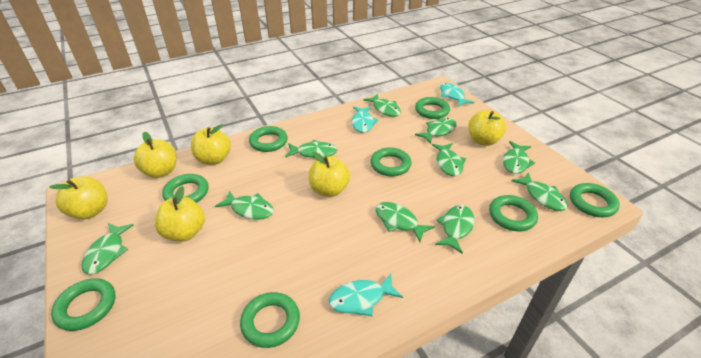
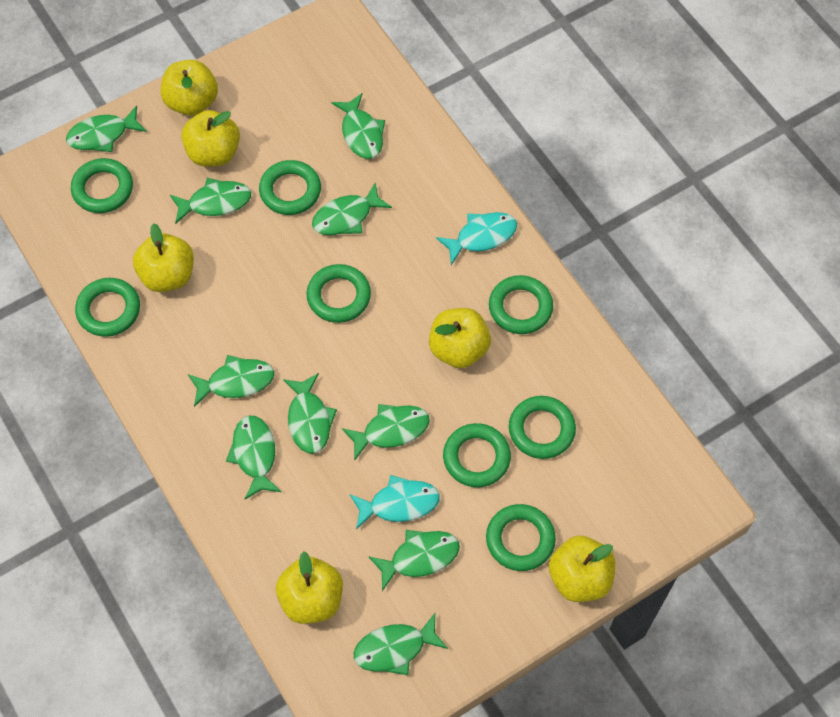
turquoise fish: [329,274,403,317] [351,107,379,133] [440,83,474,107] = 3 -> [349,475,440,530] [436,212,517,265] = 2

